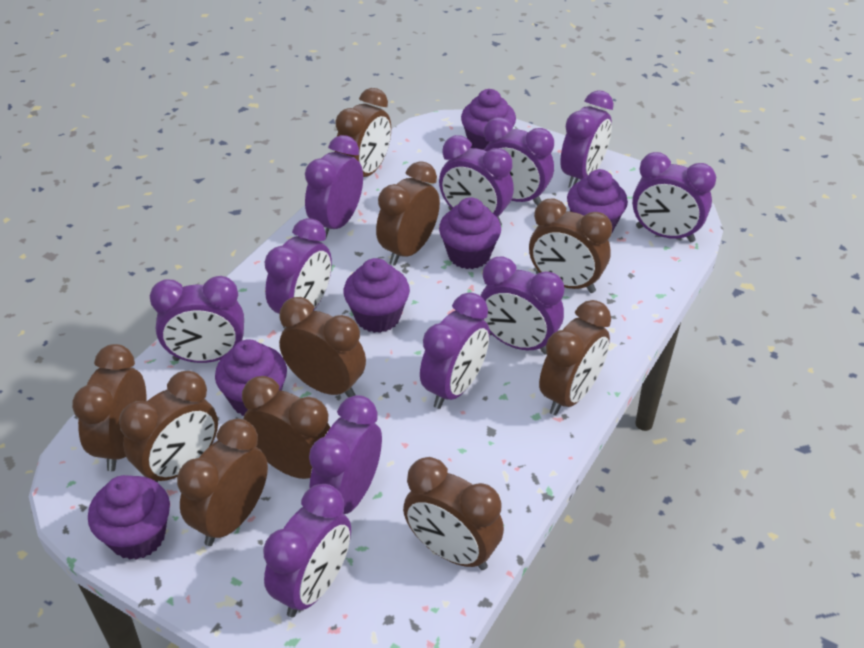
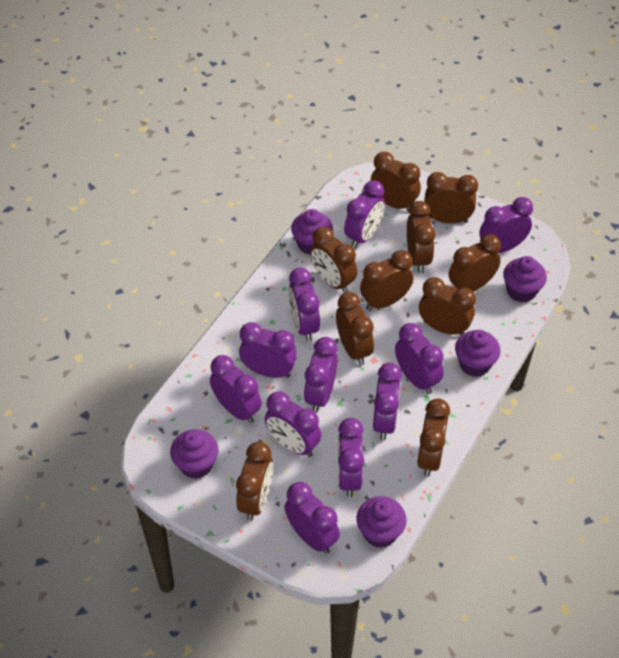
purple cupcake: [88,475,170,560] [215,339,287,416] [344,258,410,333] [439,197,501,269] [461,89,516,150] [567,169,628,232] = 6 -> [170,429,218,479] [291,209,333,255] [357,496,407,548] [455,330,500,377] [503,256,547,303] = 5

